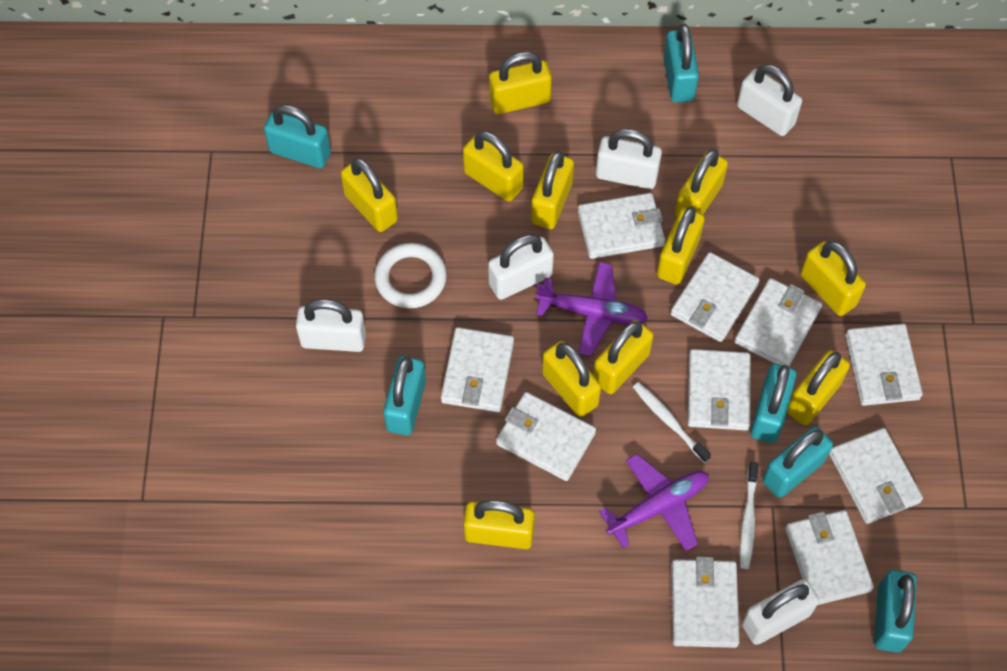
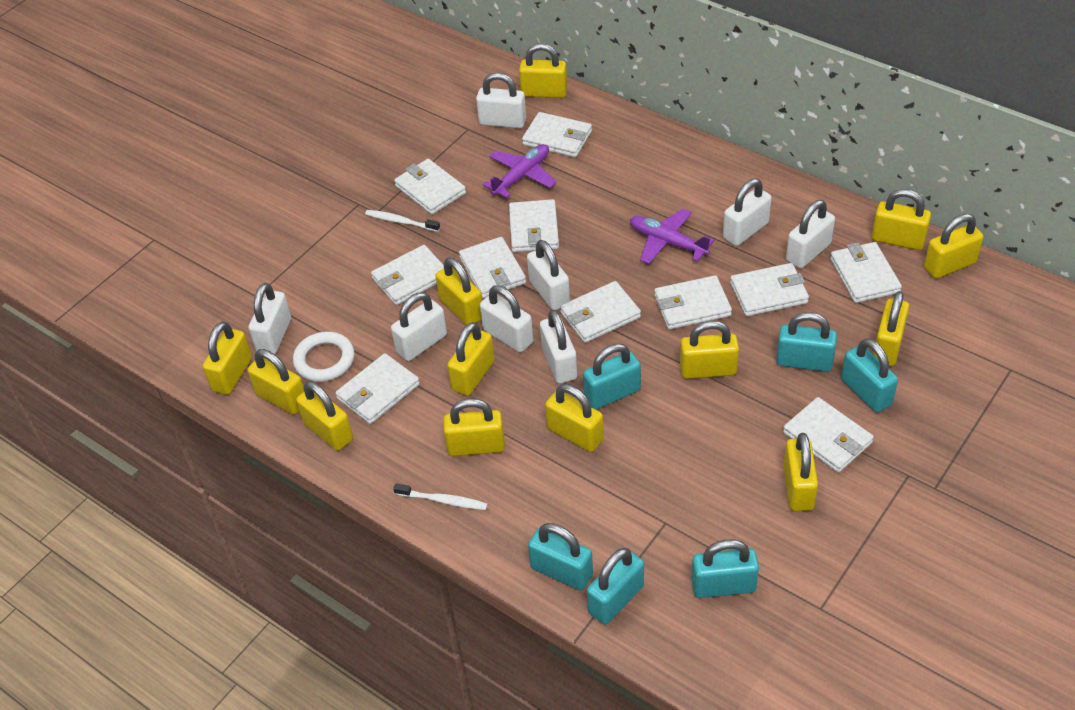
white padlock: [296,299,366,352] [488,234,554,300] [596,129,662,189] [737,64,802,136] [742,579,819,645] = 5 -> [249,283,291,354] [391,292,447,361] [476,73,526,128] [480,285,533,352] [527,240,570,310] [540,309,577,383] [723,179,771,246] [786,200,835,268] = 8
white wallet: [441,327,514,412] [496,392,596,481] [578,193,665,259] [670,252,760,342] [671,556,740,648] [688,349,751,431] [734,278,822,367] [785,510,874,605] [829,428,923,524] [845,324,923,406] = 10 -> [335,353,420,424] [371,245,444,305] [394,159,466,215] [459,237,526,298] [509,199,559,252] [522,112,592,158] [560,281,641,343] [654,275,732,329] [730,263,809,316] [783,397,874,473] [830,242,902,303] = 11
yellow padlock: [341,158,398,232] [463,131,524,201] [463,500,535,549] [489,52,552,114] [531,151,574,229] [542,341,601,417] [593,320,654,394] [657,207,705,285] [675,149,728,217] [787,350,850,425] [800,241,866,316] = 11 -> [203,321,252,395] [248,349,304,415] [296,381,353,451] [435,257,482,325] [443,398,505,456] [447,322,495,396] [519,43,567,98] [545,384,604,452] [680,321,739,379] [783,433,818,511] [872,189,931,250] [874,291,909,366] [924,214,983,278] = 13

